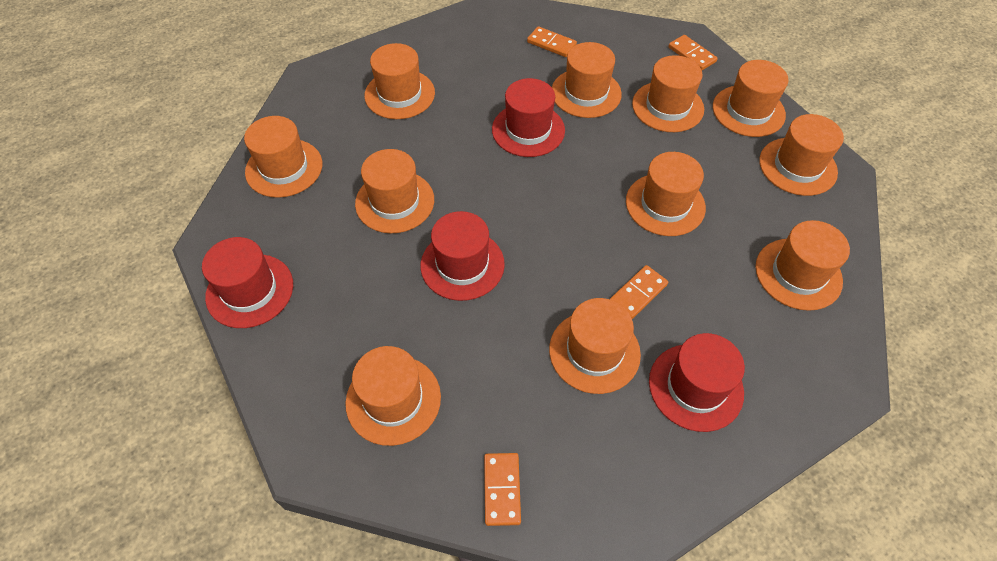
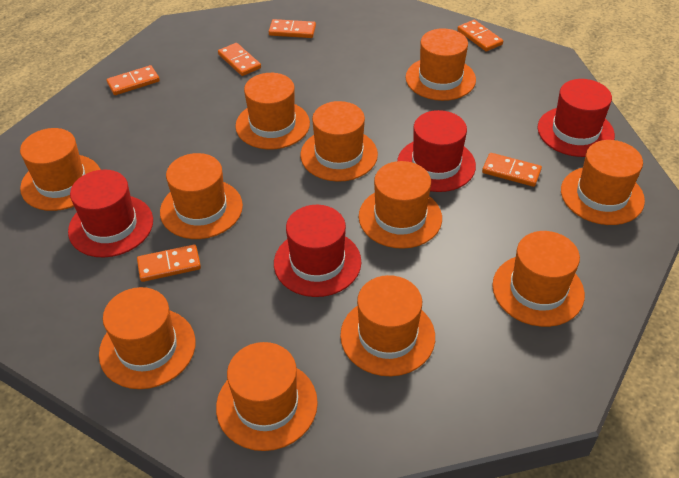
orange domino: [484,453,521,526] [527,26,577,57] [610,265,668,319] [668,35,718,70] = 4 -> [106,65,160,95] [137,244,201,282] [218,43,261,76] [269,19,316,38] [457,20,503,51] [482,153,542,187] = 6

